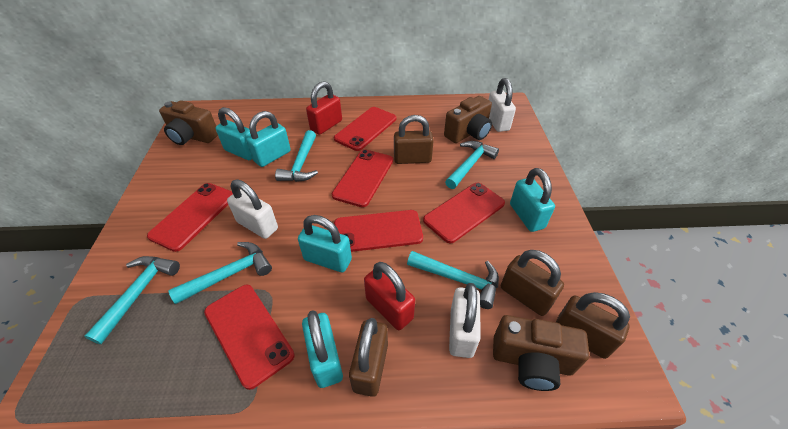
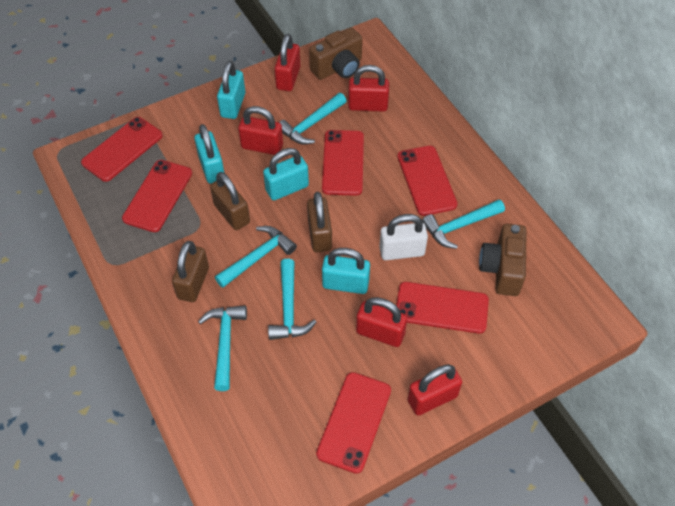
brown camera: [159,100,218,145] [444,96,492,143] [493,315,589,391] = 3 -> [309,27,362,80] [479,224,527,296] = 2
brown padlock: [349,318,388,397] [394,115,434,164] [501,250,564,316] [556,292,630,359] = 4 -> [172,241,209,302] [210,172,250,230] [307,192,332,252] = 3
red padlock: [306,81,342,135] [364,262,415,330] = 2 -> [238,106,283,155] [275,34,300,91] [348,65,389,112] [356,297,407,347] [408,364,462,416] = 5
turquoise padlock: [216,107,252,160] [246,111,291,167] [298,215,352,272] [302,310,343,388] [510,168,555,232] = 5 -> [194,124,224,184] [217,61,245,119] [263,148,309,200] [322,248,370,294] = 4
white padlock: [227,180,278,239] [449,283,481,358] [489,78,516,132] = 3 -> [379,214,428,260] = 1

